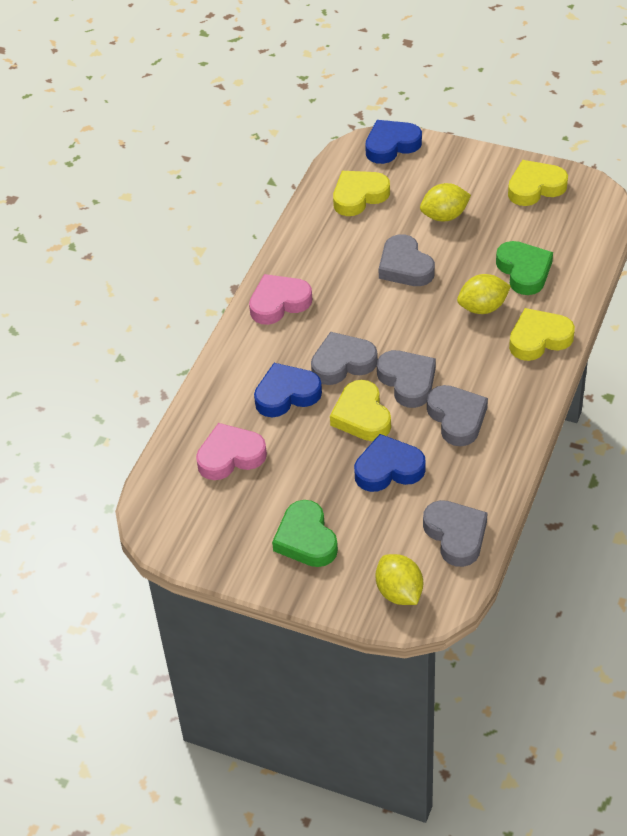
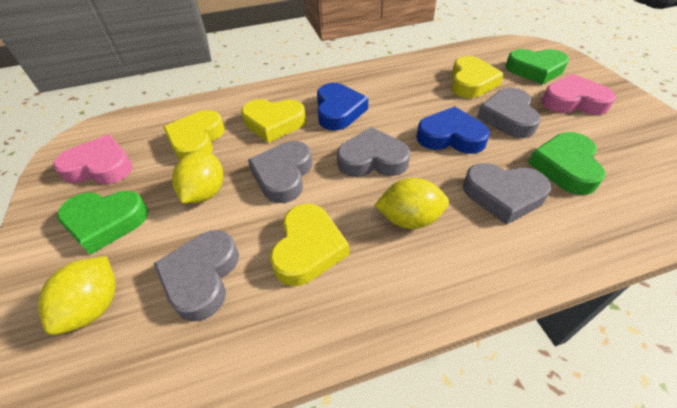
blue heart: [254,363,322,417] [354,434,426,492] [365,120,422,164] = 3 -> [317,83,368,130] [417,106,490,154] = 2
green heart: [272,500,338,567] [496,241,553,295] = 2 -> [57,191,149,255] [506,49,569,85] [528,132,605,195] = 3

